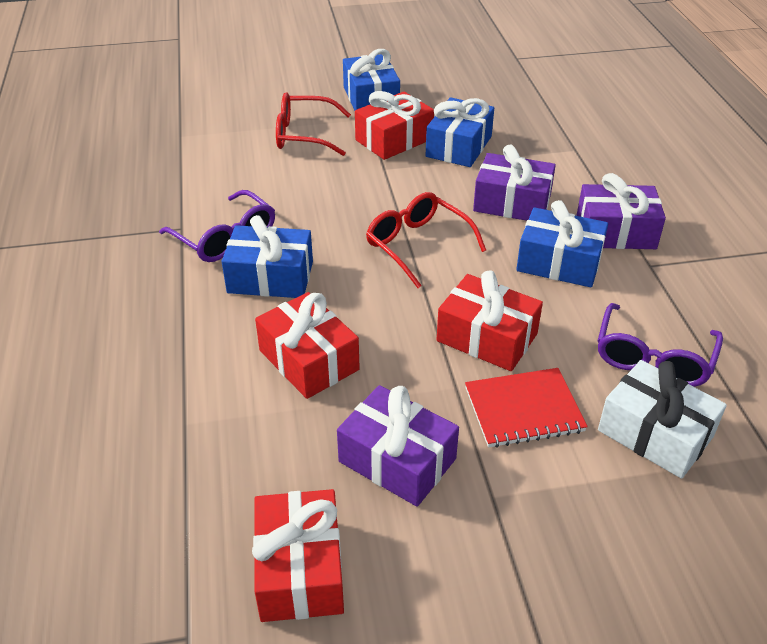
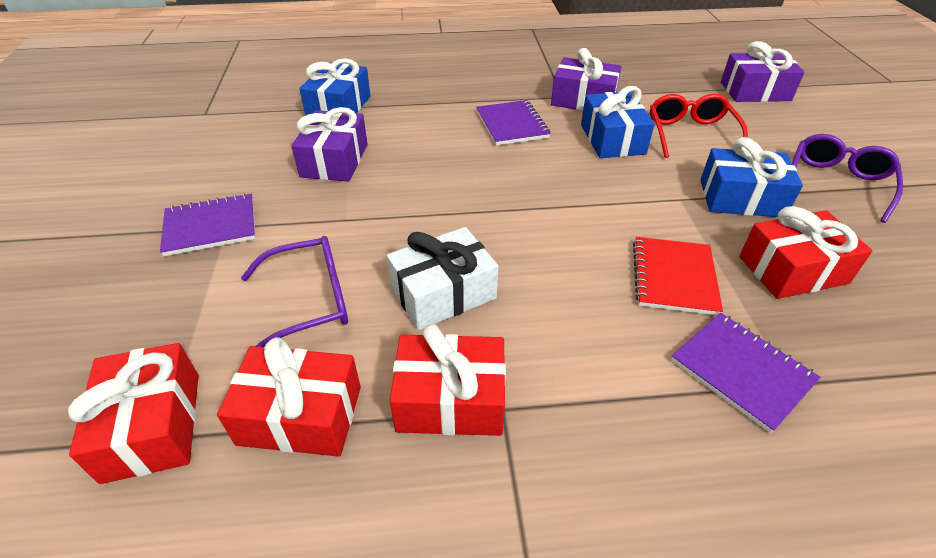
blue gift: [222,215,313,298] [343,49,400,111] [426,97,494,167] [516,200,608,287] = 4 -> [299,58,371,116] [581,86,655,158] [700,137,803,217] = 3
purple notebook: none = 0 -> [160,193,255,256] [476,100,551,146] [671,313,821,433] = 3
red glasses: [276,92,351,156] [366,192,486,288] = 2 -> [650,93,748,158] = 1

